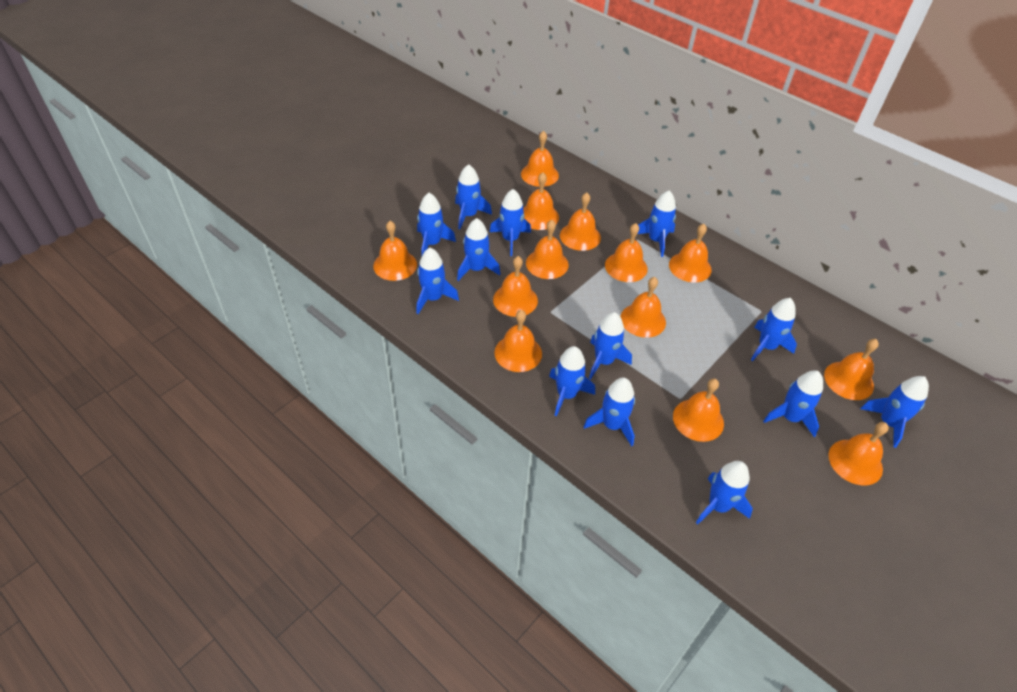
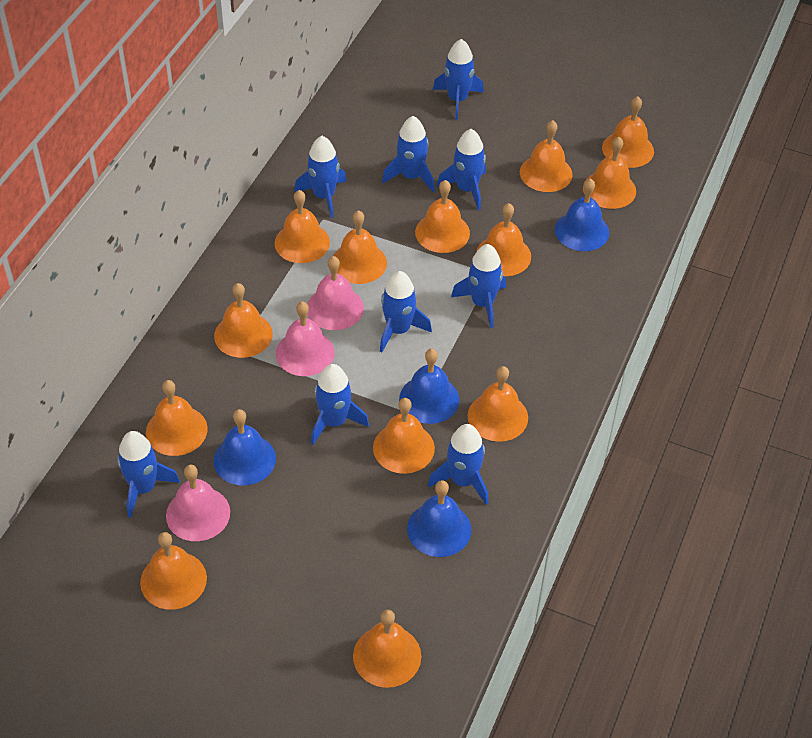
blue bell: none = 0 -> [213,409,276,485] [399,348,459,424] [407,480,471,557] [555,178,609,251] = 4
blue rocket: [416,248,459,314] [417,193,456,257] [455,164,492,229] [457,218,500,281] [489,189,531,256] [549,346,595,416] [584,378,635,446] [589,312,632,379] [638,191,676,257] [696,461,753,524] [751,298,797,361] [763,370,823,437] [860,376,929,448] = 13 -> [117,431,180,518] [294,136,347,218] [311,364,369,445] [380,271,432,352] [382,116,435,192] [428,424,488,505] [433,39,484,120] [437,129,486,210] [451,244,506,328] = 9
pink bell: none = 0 -> [166,465,230,541] [276,301,335,376] [307,256,364,330] = 3

